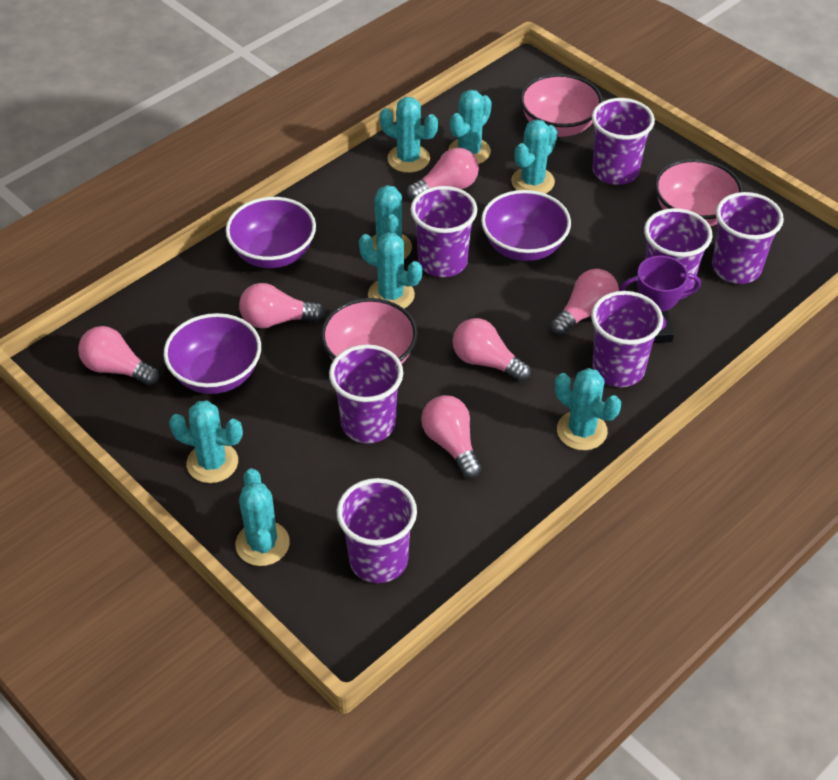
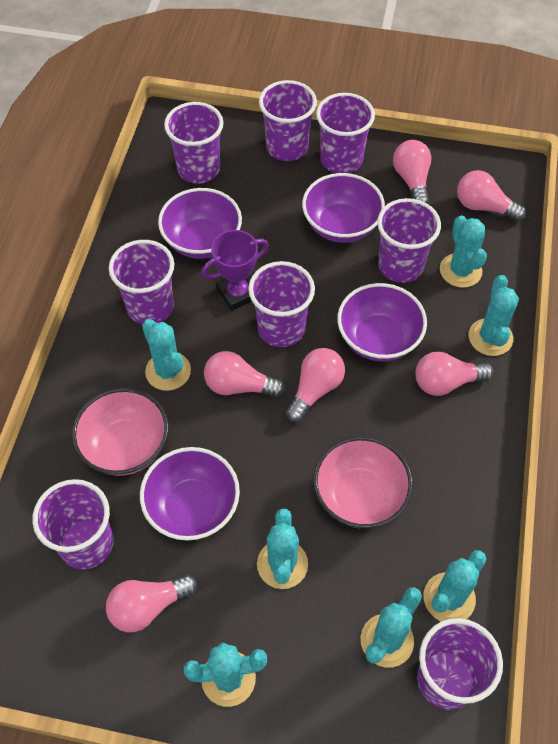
pink bowl: [321,298,417,364] [520,74,603,137] [655,159,743,226] = 3 -> [72,388,168,476] [314,437,413,529] = 2
purple bowl: [163,313,261,394] [226,197,316,268] [481,190,571,261] = 3 -> [140,447,240,541] [158,188,242,259] [302,173,385,243] [337,283,427,362] = 4
purple cup: [329,344,403,443] [336,478,417,583] [410,186,477,277] [591,291,663,387] [592,98,655,185] [644,208,713,300] [712,192,784,284] = 7 -> [32,479,114,569] [109,240,174,324] [164,102,224,184] [248,261,315,347] [259,80,317,161] [316,93,375,173] [377,198,441,283] [417,618,503,710] = 8
turquoise cactus: [169,400,243,483] [236,468,290,566] [359,232,422,309] [371,185,412,259] [380,97,438,173] [448,90,492,164] [511,119,557,194] [555,368,621,450] = 8 -> [142,319,191,391] [184,643,267,707] [257,509,308,589] [361,587,422,668] [424,550,486,621] [440,215,487,288] [469,275,519,356] = 7

